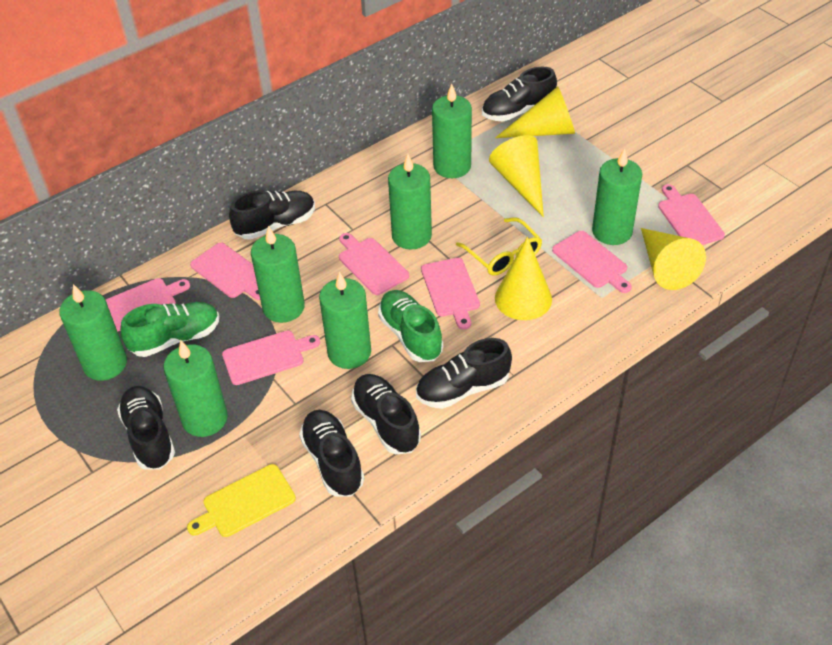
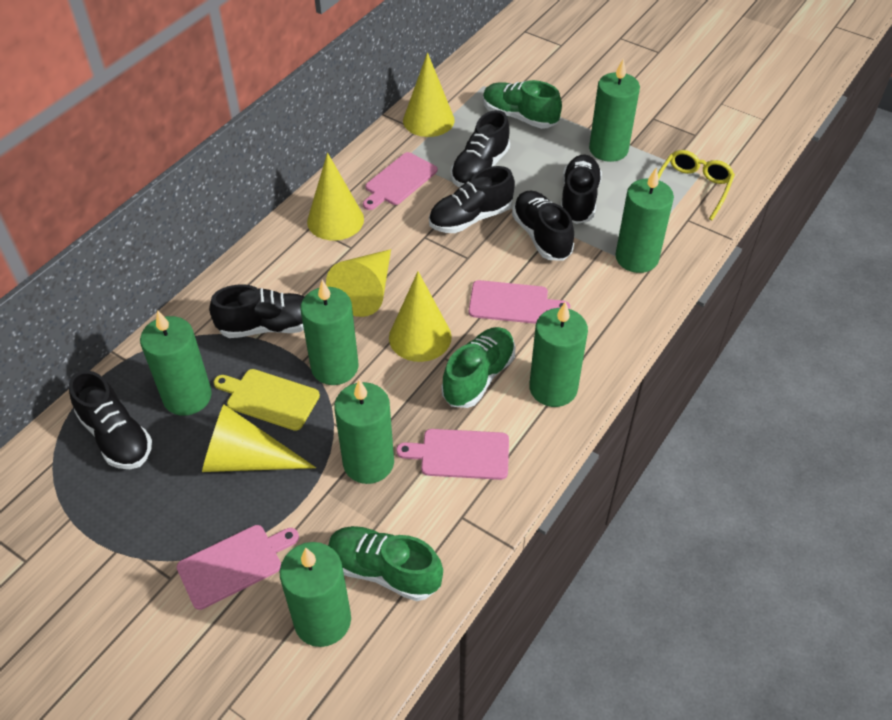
green shoe: [120,302,219,357] [378,290,443,362] = 2 -> [328,526,443,601] [442,327,516,408] [483,80,562,129] = 3
pink cutting board: [106,278,190,332] [190,243,260,300] [222,331,320,385] [339,233,409,295] [421,258,480,330] [552,231,632,293] [658,184,725,245] = 7 -> [177,525,299,610] [363,152,437,210] [396,429,509,480] [469,280,570,324] = 4
yellow cone: [489,135,544,217] [495,86,575,138] [495,237,552,320] [641,228,706,290] = 4 -> [202,405,316,472] [307,153,364,241] [326,249,391,317] [389,272,452,362] [403,52,455,137] = 5

